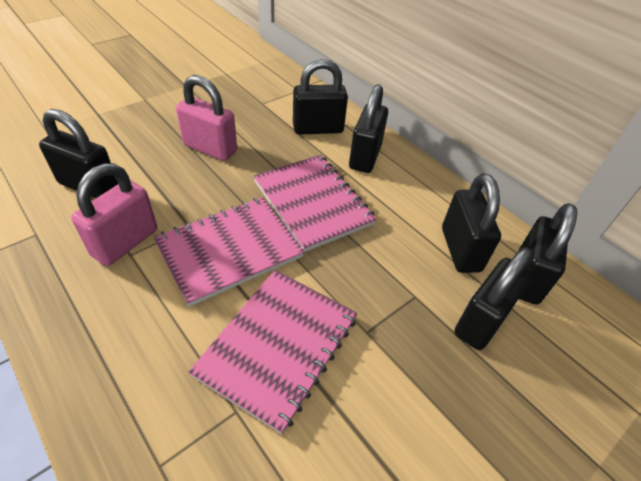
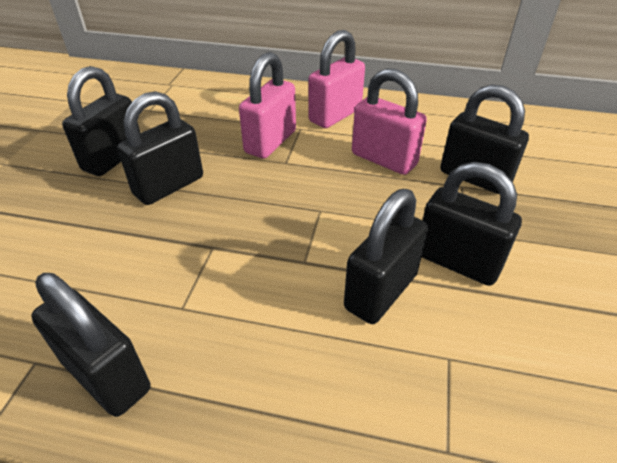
pink notebook: [153,197,305,307] [188,270,357,434] [253,155,377,252] = 3 -> none = 0
pink padlock: [71,163,157,266] [176,75,237,161] = 2 -> [239,52,296,158] [308,30,365,128] [352,68,427,175] = 3

